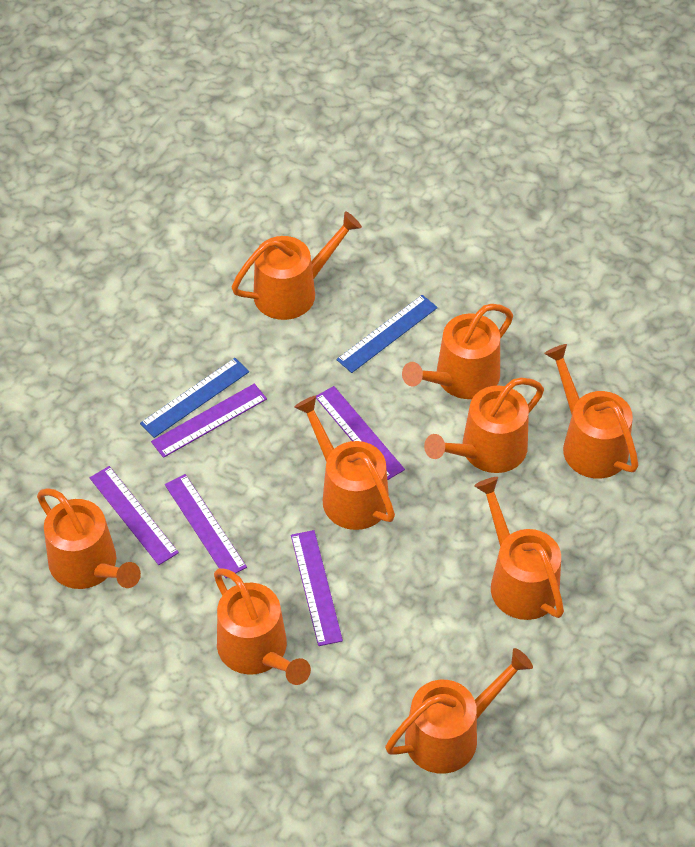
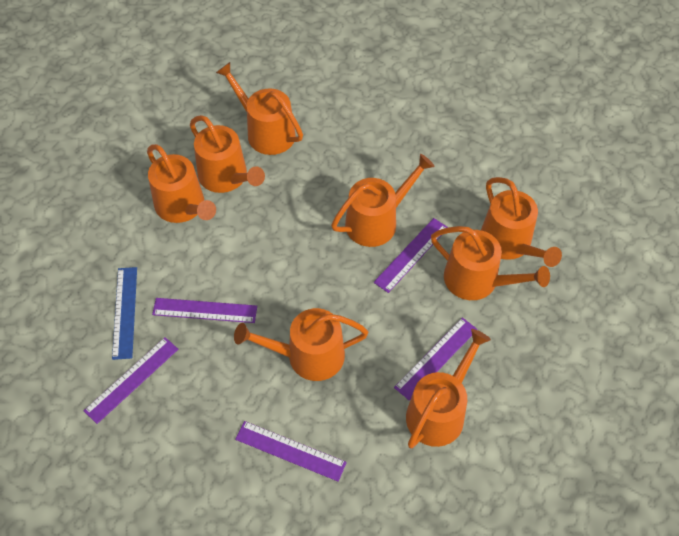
blue ruler: [140,358,249,438] [336,295,438,373] = 2 -> [112,267,137,360] = 1
orange watering can: [37,488,141,589] [214,568,311,685] [231,212,362,320] [294,395,395,530] [385,648,533,774] [402,304,513,399] [424,378,544,473] [474,477,564,620] [544,344,639,479] = 9 -> [147,144,216,223] [190,115,265,193] [216,62,303,155] [234,308,369,381] [331,154,435,247] [406,329,491,449] [431,226,550,300] [481,177,562,267] = 8

